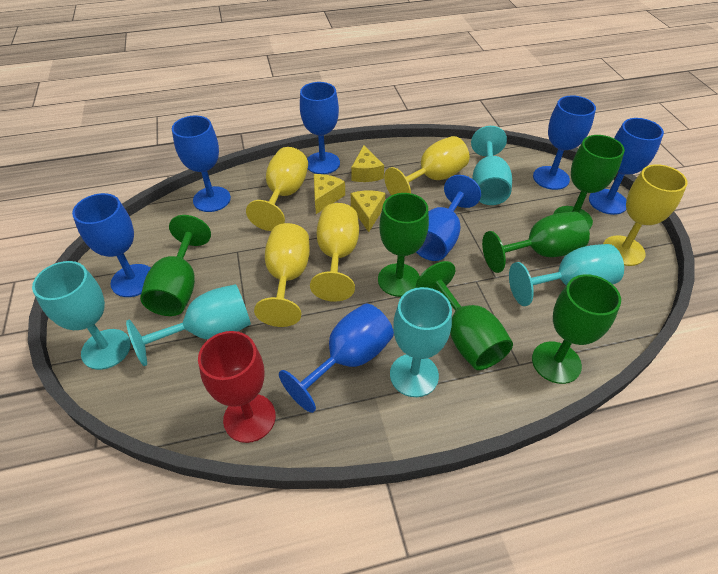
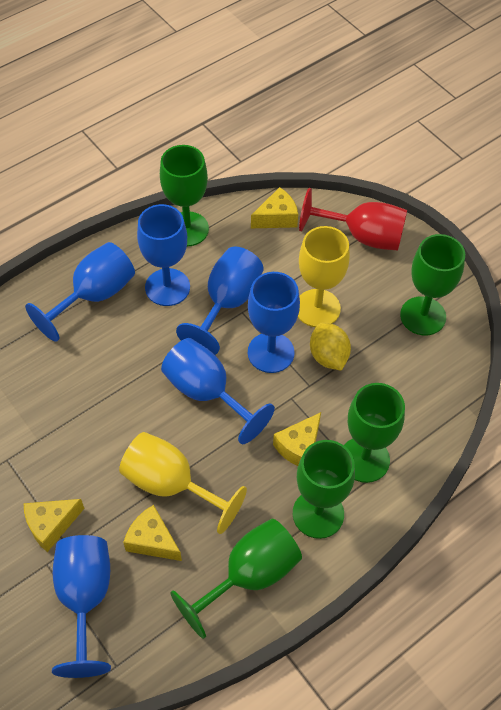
blue goblet: [72,193,151,297] [172,115,231,212] [279,304,394,413] [300,82,340,174] [416,175,481,261] [533,95,596,190] [589,118,664,215] = 7 -> [25,242,135,342] [52,535,111,678] [137,204,190,306] [161,338,275,444] [176,247,264,355] [248,272,300,373] = 6
green goblet: [140,215,211,316] [378,193,429,297] [416,261,513,370] [482,212,590,273] [532,274,621,384] [554,135,625,229] = 6 -> [160,145,209,246] [170,519,302,639] [293,440,355,539] [344,383,405,483] [400,234,465,335] = 5
turquoise goblet: [32,261,131,370] [126,284,251,366] [390,287,452,397] [471,126,512,205] [509,244,624,306] = 5 -> none = 0
yellow cheese: [314,174,345,214] [351,145,384,182] [351,190,385,232] = 3 -> [24,499,85,552] [123,505,182,561] [251,187,298,228] [273,412,321,466] = 4
yellow goblet: [246,147,308,231] [254,223,310,327] [310,203,359,302] [384,136,469,196] [603,164,688,266] = 5 -> [119,432,247,534] [298,226,350,327] = 2
yellow lemon: none = 0 -> [310,323,351,371] = 1

